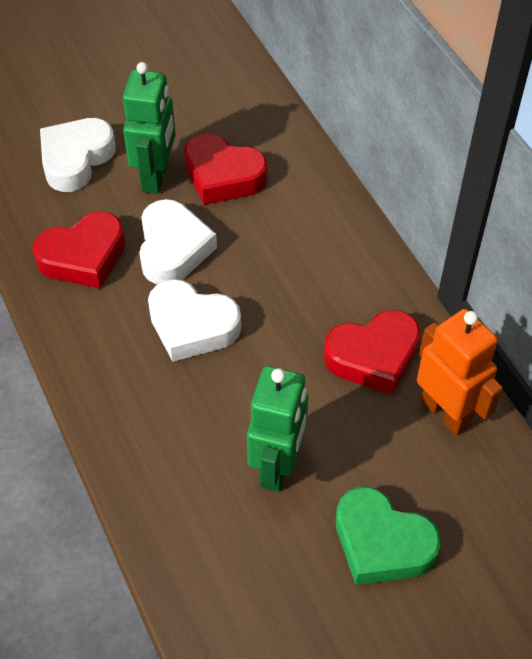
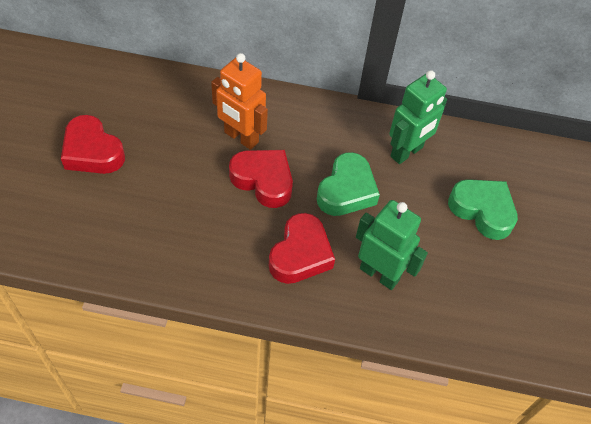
green heart: [336,486,441,585] = 1 -> [317,152,380,216] [448,179,518,240] = 2
white heart: [40,118,116,192] [139,199,217,285] [148,279,241,362] = 3 -> none = 0

